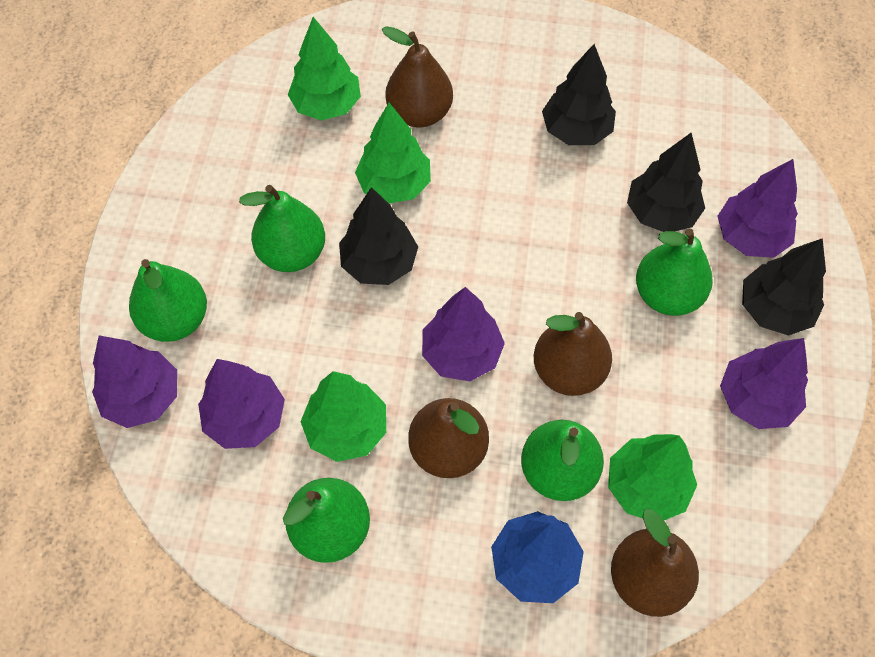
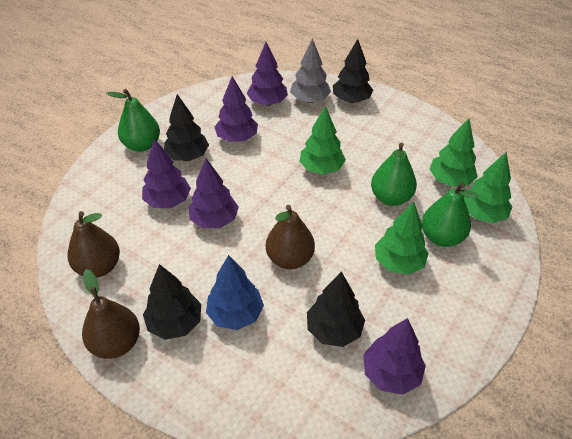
brown pear: [382,26,453,128] [408,398,489,478] [534,312,612,396] [611,509,699,617] = 4 -> [68,211,120,278] [82,269,140,359] [266,205,315,269] = 3
green pear: [129,259,207,342] [239,185,325,272] [283,478,370,563] [521,420,604,501] [636,228,713,316] = 5 -> [106,89,160,152] [371,143,417,206] [422,183,478,247] = 3
grey tree: none = 0 -> [290,38,331,103] = 1

